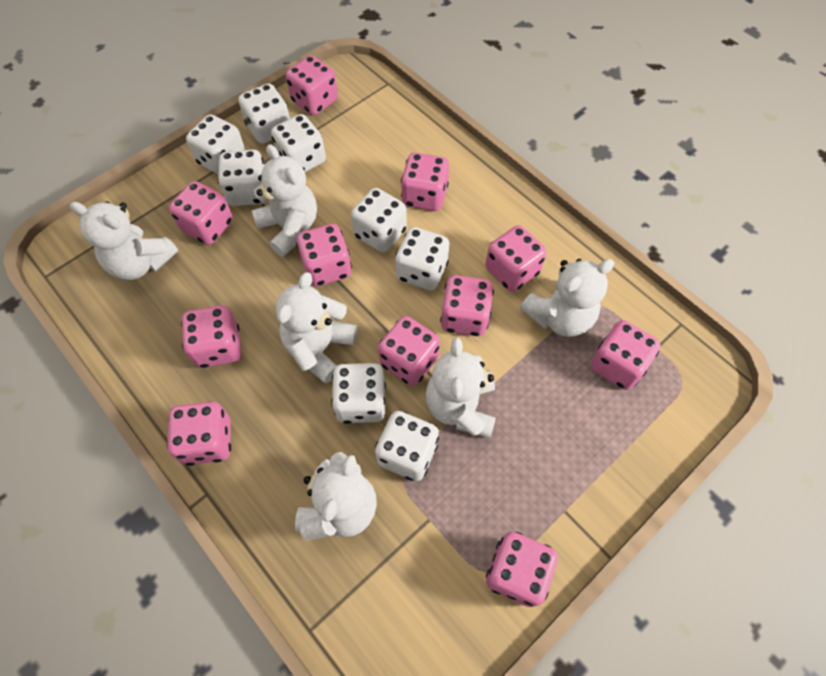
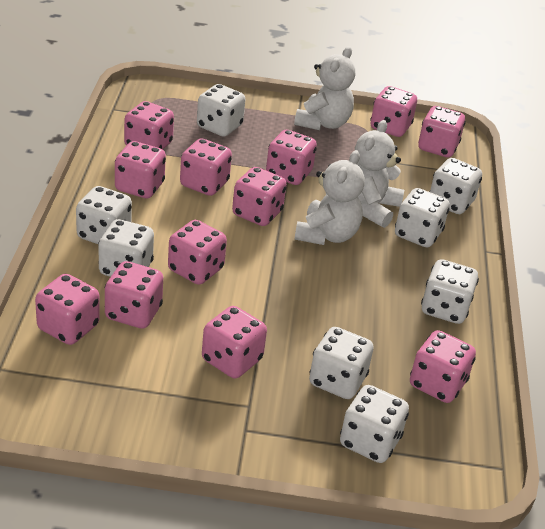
pink dice: [167,401,231,466] [169,181,233,245] [181,305,241,368] [286,55,338,115] [296,224,352,286] [378,316,440,386] [401,153,449,211] [440,275,494,336] [485,225,547,292] [486,532,558,607] [590,320,661,390] = 11 -> [35,274,100,345] [105,261,163,329] [115,141,166,198] [124,101,174,149] [168,220,227,285] [180,138,232,196] [202,306,267,378] [232,167,286,226] [266,130,317,185] [370,86,417,137] [410,330,476,403] [418,106,466,157] = 12
white teddy bear: [70,201,178,280] [252,144,317,257] [276,272,358,384] [295,452,377,540] [426,338,496,438] [520,259,614,337] = 6 -> [294,46,355,130] [294,150,365,245] [355,120,404,228] = 3

